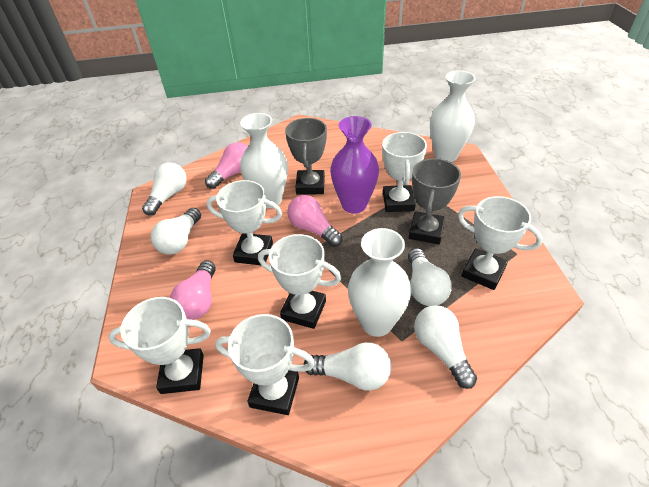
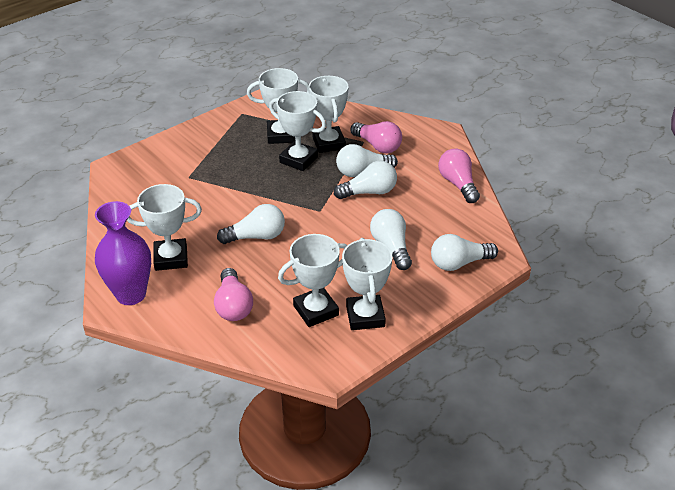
grey trophy: [285,118,327,195] [409,158,461,245] = 2 -> none = 0
white vase: [240,113,288,208] [348,228,411,337] [430,71,476,162] = 3 -> none = 0

